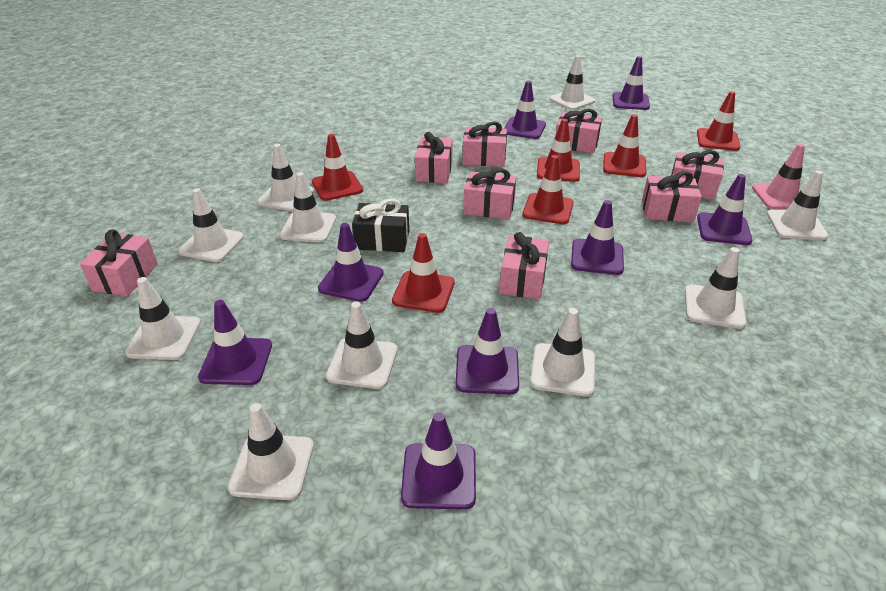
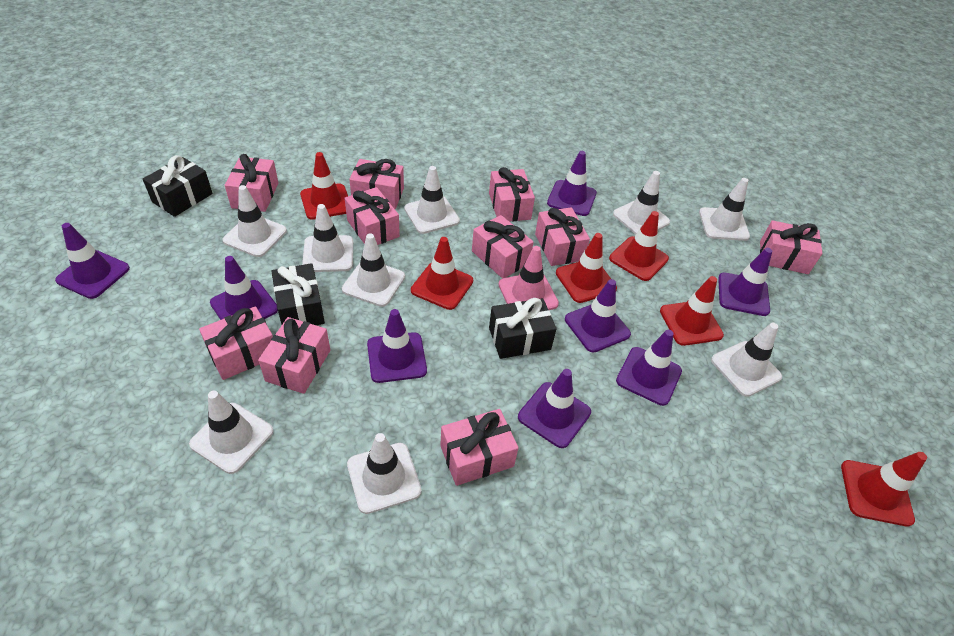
black gift: [352,198,409,252] = 1 -> [143,155,213,217] [271,263,325,325] [489,298,556,359] = 3
pink gift: [80,229,158,296] [415,132,453,183] [463,122,507,167] [463,168,516,220] [499,232,549,299] [555,109,602,153] [642,171,702,222] [671,150,724,200] = 8 -> [199,306,273,380] [225,154,278,212] [258,317,330,394] [345,187,400,245] [349,159,404,209] [440,409,518,486] [472,215,534,279] [489,167,535,221] [535,207,590,266] [760,220,822,274] = 10
white traffic cone: [125,277,201,360] [178,188,244,262] [228,403,314,500] [257,144,314,211] [280,172,336,243] [326,301,398,389] [530,308,595,397] [549,55,595,110] [685,247,747,329] [767,170,829,240] = 10 -> [189,391,274,474] [223,185,287,257] [302,204,353,272] [342,233,405,307] [347,433,421,514] [404,166,460,234] [613,171,670,235] [699,178,750,241] [711,323,782,397] = 9

